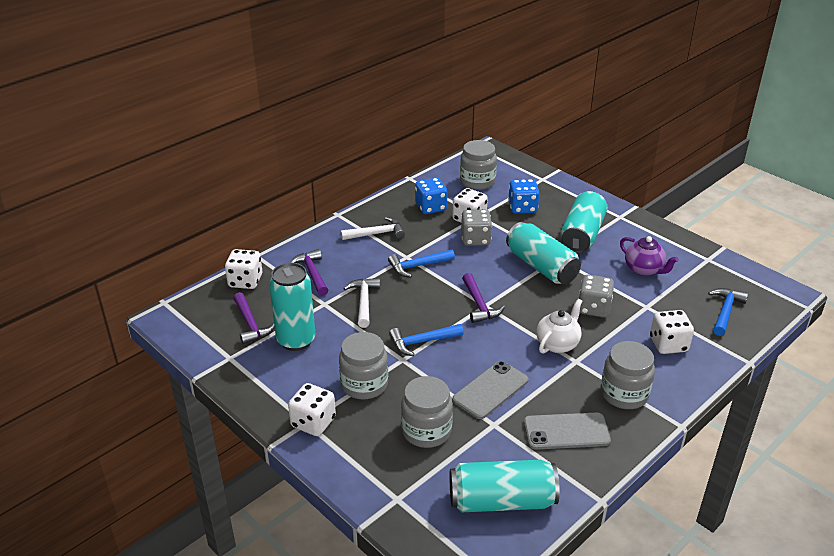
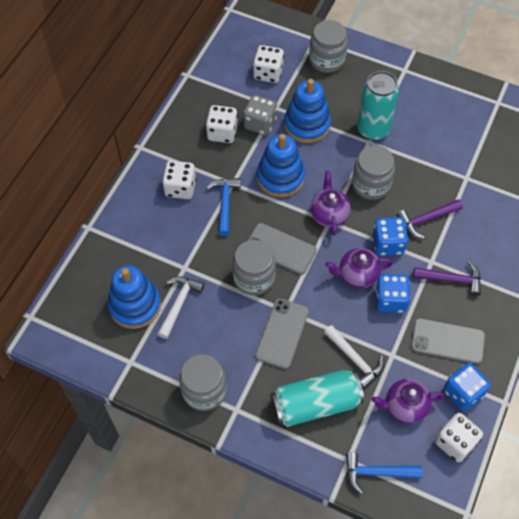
blue dice: [415,178,448,214] [508,179,540,214] = 2 -> [373,217,408,256] [375,274,411,313] [443,363,491,411] = 3
blue hammer: [388,249,455,277] [389,324,464,356] [708,288,748,336] = 3 -> [206,178,241,236] [346,452,423,494] = 2
blue stacking toy: none = 0 -> [108,265,161,329] [257,134,305,197] [284,79,331,143] = 3
grey dice: [461,209,492,246] [579,275,614,317] = 2 -> [243,95,277,135] = 1
grey phone: [452,361,529,419] [524,412,611,450] = 2 -> [247,223,317,275] [255,298,309,369] [411,318,485,364] = 3
purple hammer: [233,292,275,344] [290,249,328,296] [462,273,505,323] = 3 -> [397,199,463,238] [413,261,481,296] = 2
purple teapot: [620,236,679,276] = 1 -> [311,171,351,236] [325,248,393,288] [371,379,444,423] = 3
turquoise can: [269,263,315,351] [450,460,560,512] [506,222,581,284] [561,191,607,254] = 4 -> [270,370,364,427] [357,71,399,141] = 2
white teapot: [537,299,582,354] = 1 -> none = 0

